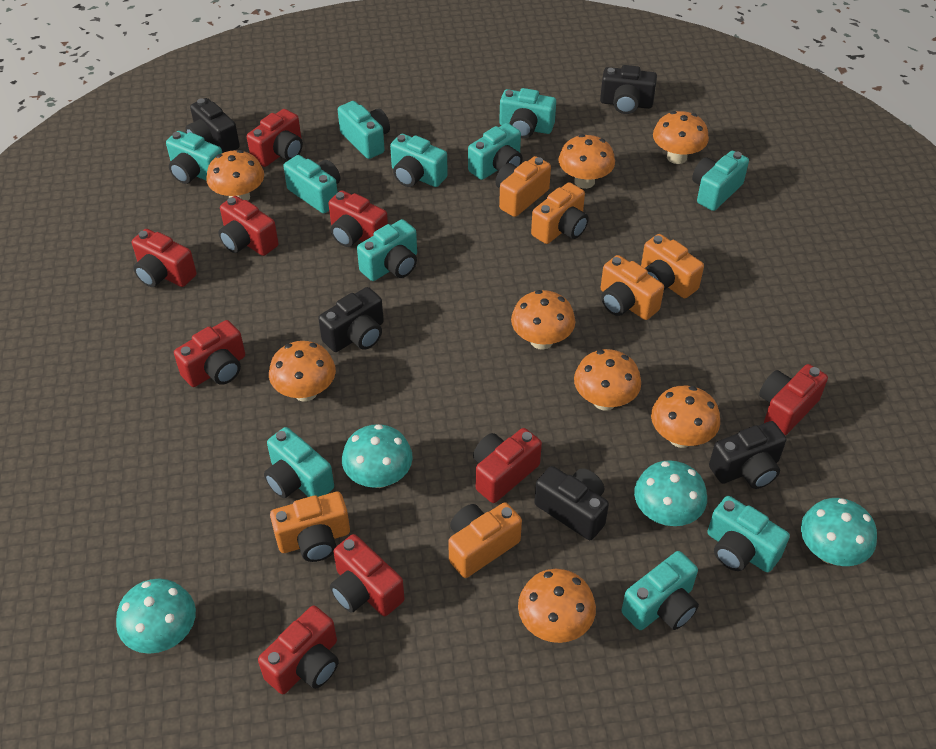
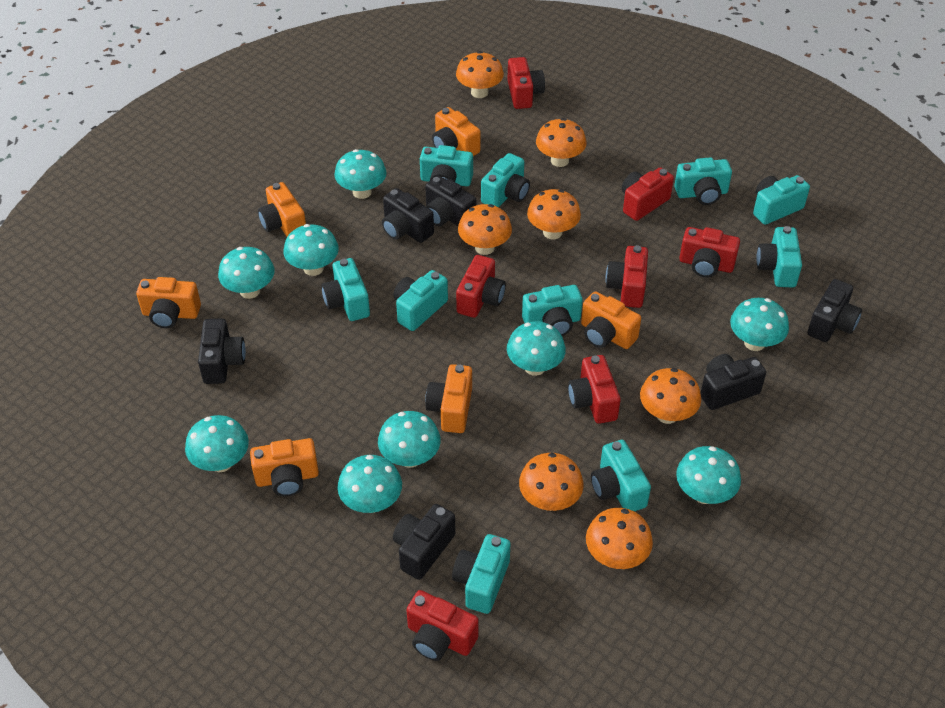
black camera: [185,98,240,153] [318,287,384,352] [534,466,609,540] [600,65,657,114] [709,421,786,489] = 5 -> [198,318,246,384] [382,188,434,243] [393,504,455,580] [425,176,476,226] [701,354,766,410] [807,279,862,342] = 6
orange mushroom: [207,150,264,201] [269,341,336,402] [511,290,575,350] [518,569,596,643] [559,134,615,189] [574,349,641,410] [651,385,720,448] [653,111,709,164] = 8 -> [456,51,504,98] [458,204,512,255] [519,453,584,511] [527,189,581,239] [536,118,586,167] [586,508,653,569] [640,368,701,424] = 7
red camera: [132,229,197,287] [174,320,245,387] [218,196,279,256] [247,109,303,167] [258,605,339,694] [328,190,388,247] [330,534,404,616] [473,428,542,503] [759,364,828,436] = 9 -> [406,590,479,661] [456,255,506,318] [508,57,545,109] [568,355,621,424] [605,245,648,308] [622,167,674,221] [679,227,740,278] = 7
turquoise camera: [166,131,222,184] [264,427,334,498] [283,155,340,214] [338,101,390,159] [357,219,417,281] [390,134,448,187] [468,123,522,180] [499,88,556,138] [621,551,699,630] [692,151,749,211] [707,496,790,572] = 11 -> [321,258,370,321] [393,270,448,331] [420,145,473,186] [452,534,510,614] [481,153,530,207] [522,285,583,336] [591,440,651,511] [674,157,732,205] [753,175,810,225] [756,226,802,287] = 10
turquoise mushroom: [116,579,196,654] [342,424,413,488] [634,460,707,526] [801,498,877,566] = 4 -> [185,415,249,472] [218,247,274,299] [283,224,339,276] [334,149,386,199] [337,455,402,513] [378,411,441,468] [507,321,566,376] [676,446,741,504] [730,298,789,351] = 9

